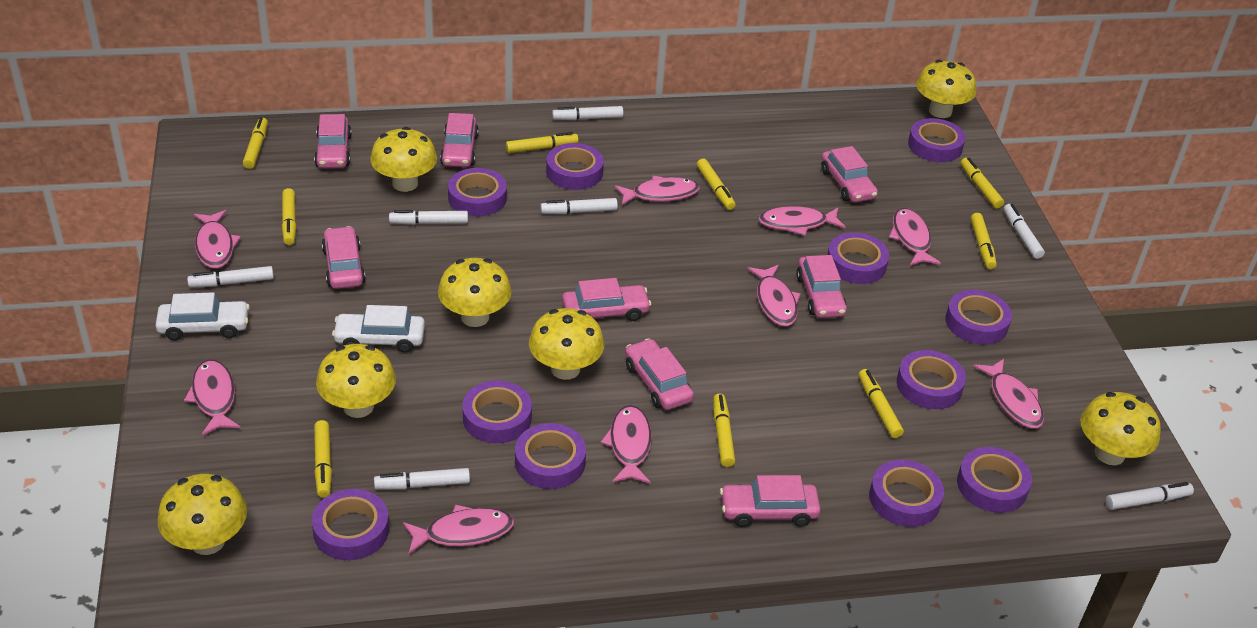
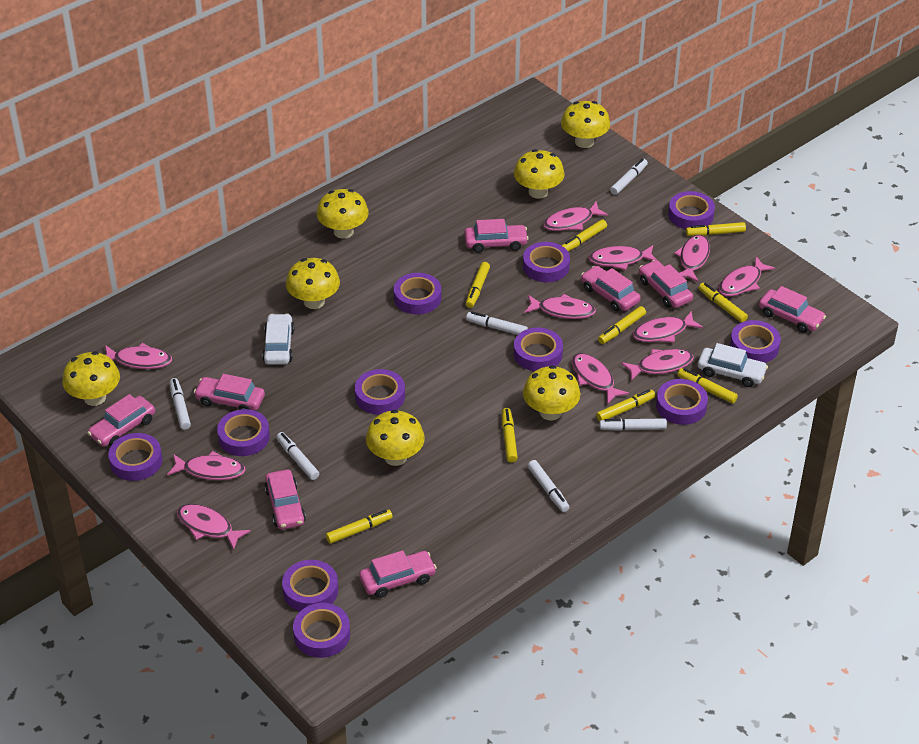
pink fish: [184,359,240,435] [194,210,241,269] [403,505,514,554] [601,405,652,483] [614,176,700,205] [748,265,801,326] [758,206,846,236] [889,208,941,266] [973,359,1044,428] = 9 -> [105,343,172,369] [167,451,245,480] [177,504,251,550] [524,294,596,319] [543,201,608,231] [572,353,629,404] [588,245,658,270] [621,349,694,381] [633,311,703,343] [674,235,710,282] [719,256,775,296] = 11
white marker: [187,266,274,288] [374,468,470,489] [389,210,468,225] [540,198,618,214] [552,106,623,120] [1003,204,1045,259] [1106,482,1194,510] = 7 -> [170,378,191,430] [276,432,319,480] [466,311,528,335] [527,460,570,512] [599,418,667,431] [610,158,648,195] = 6

